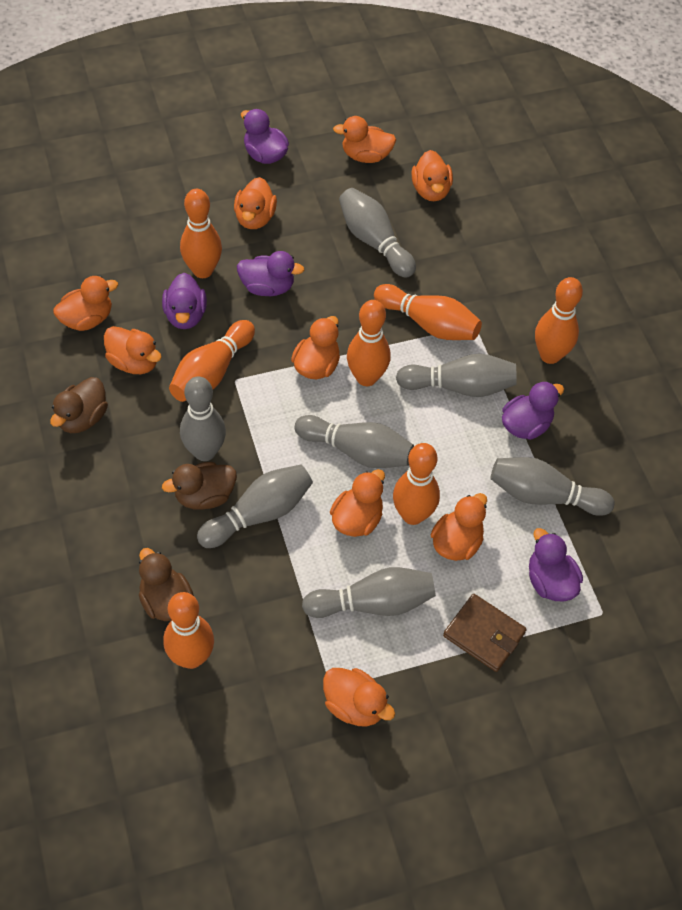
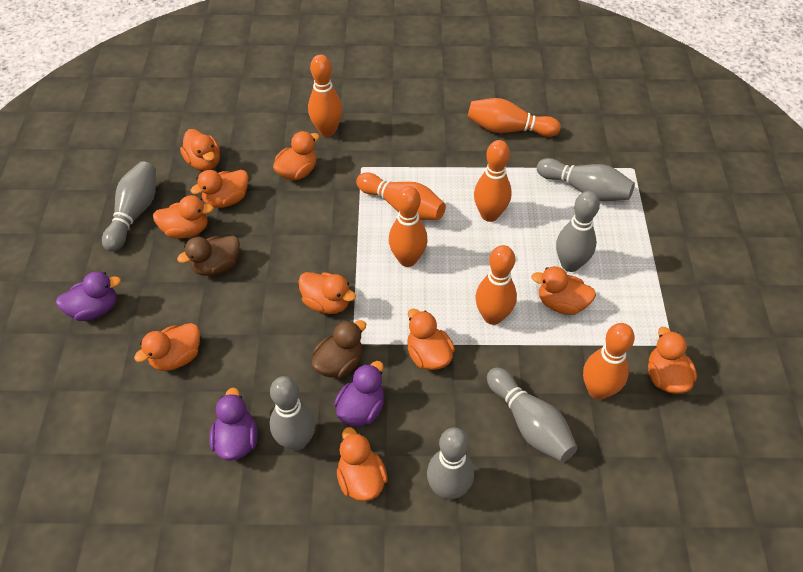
brown duck: [50,377,108,433] [139,548,194,621] [162,462,237,510] = 3 -> [177,236,240,276] [312,320,366,378] = 2
brown wallet: [443,594,527,672] = 1 -> none = 0
grey bowling pin: [180,376,226,461] [197,464,313,548] [295,415,414,468] [302,567,436,618] [339,188,416,278] [396,354,517,397] [490,457,614,516] = 7 -> [102,161,156,252] [270,376,316,451] [427,427,474,499] [487,367,577,462] [537,158,635,201] [556,191,600,272] = 6
orange duck: [53,276,118,331] [104,326,162,374] [234,177,277,229] [291,316,340,379] [323,668,395,727] [330,469,385,537] [333,116,396,163] [412,150,453,201] [431,493,487,561] = 9 -> [134,323,200,371] [153,195,214,239] [180,129,220,171] [190,170,248,208] [273,131,320,180] [298,272,356,314] [337,427,388,501] [407,308,455,370] [531,266,596,315] [648,327,697,394] = 10
purple duck: [162,273,207,329] [237,251,304,296] [241,109,289,164] [502,381,564,440] [529,528,583,601] = 5 -> [56,271,121,321] [210,387,257,461] [334,361,384,426] = 3

